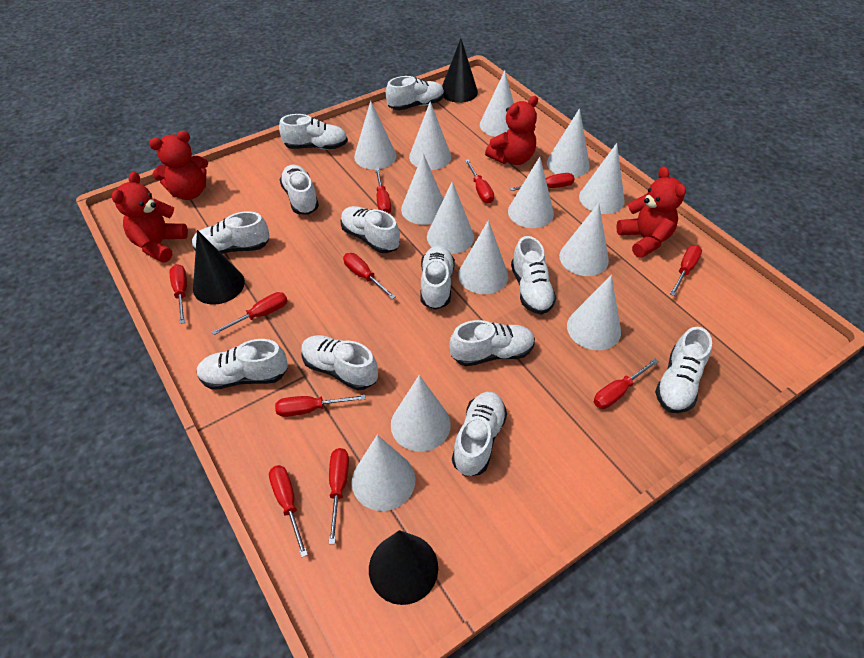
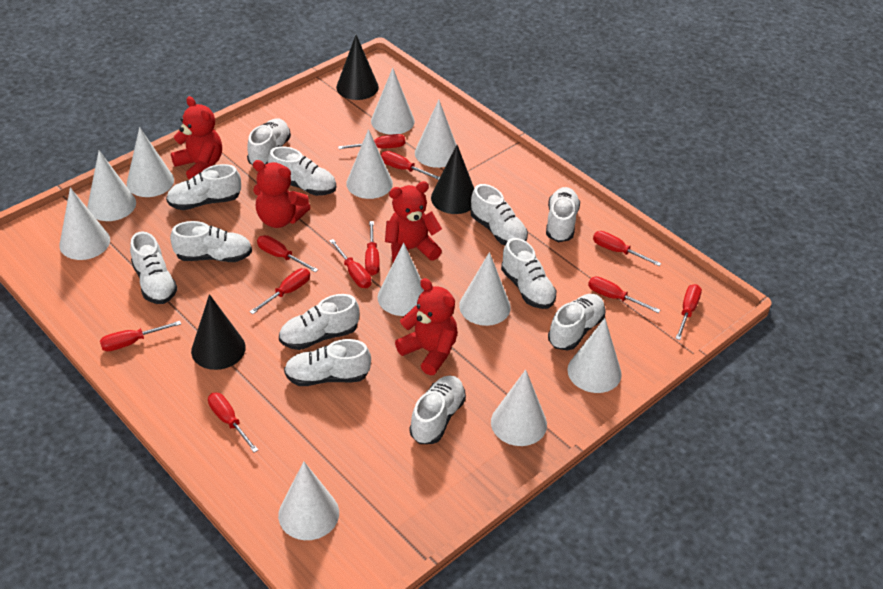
white cone: [352,435,416,511] [354,101,396,170] [391,375,451,452] [401,153,443,225] [409,101,451,170] [427,181,474,254] [458,220,508,294] [480,71,514,137] [508,157,554,228] [547,108,590,178] [559,203,609,276] [567,275,621,350] [579,143,625,214] = 13 -> [59,187,110,260] [87,151,136,221] [127,127,174,197] [278,461,339,540] [346,129,393,199] [371,68,415,135] [378,243,424,316] [415,100,456,168] [459,252,511,326] [491,370,547,446] [567,318,622,393] = 11

